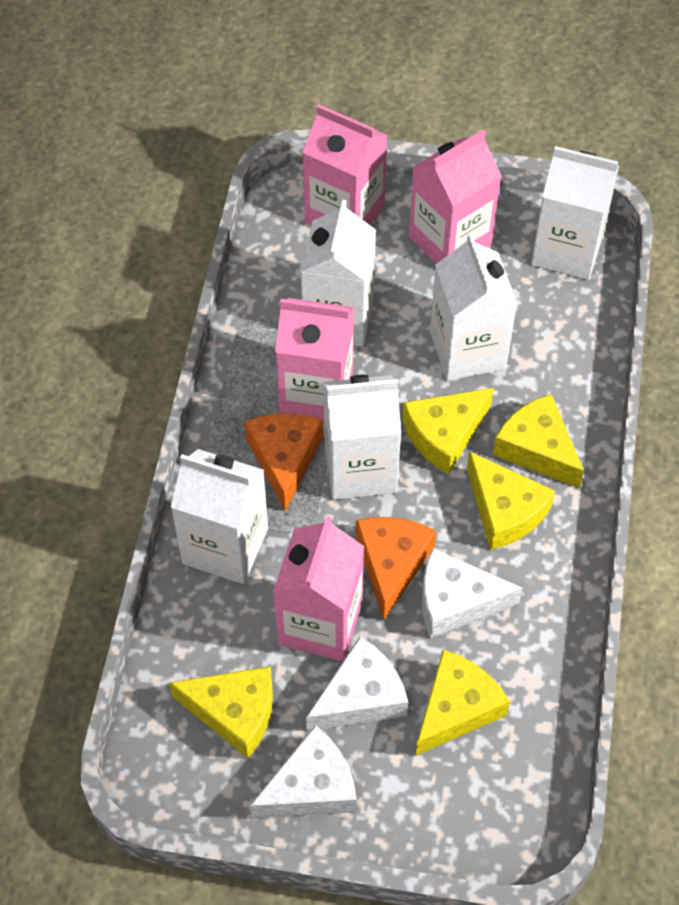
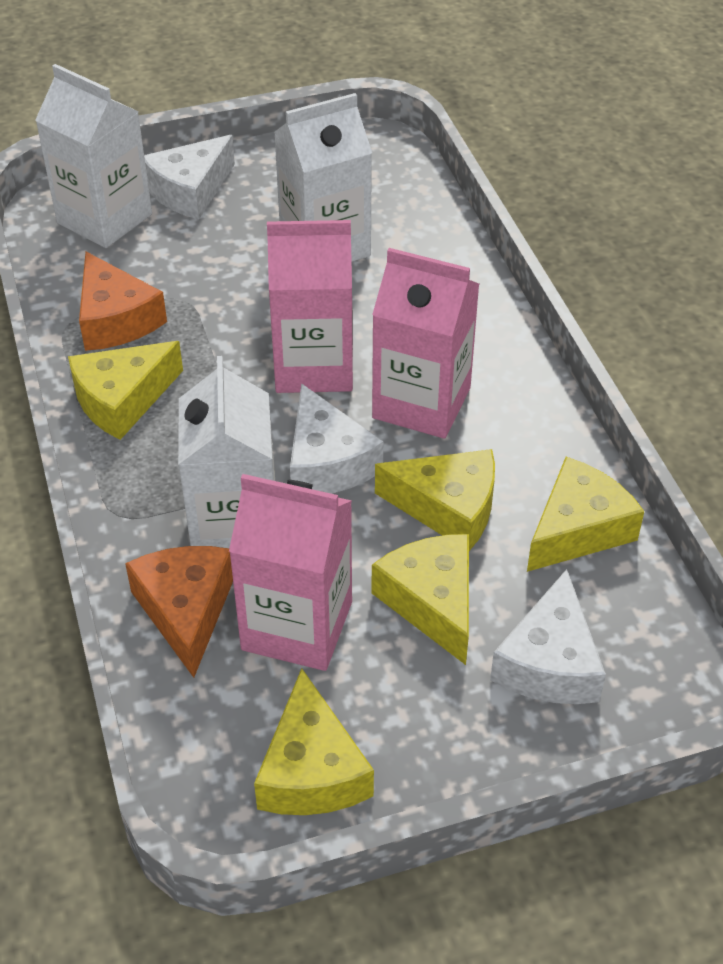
pink carton: [273,516,364,662] [275,298,354,422] [302,104,387,225] [409,130,501,264] = 4 -> [229,474,352,671] [267,220,353,393] [372,248,479,439] = 3
white carton: [171,449,268,584] [300,200,376,346] [323,375,401,500] [430,233,517,381] [531,146,619,280] = 5 -> [35,64,152,248] [178,356,275,548] [274,93,372,262] = 3

